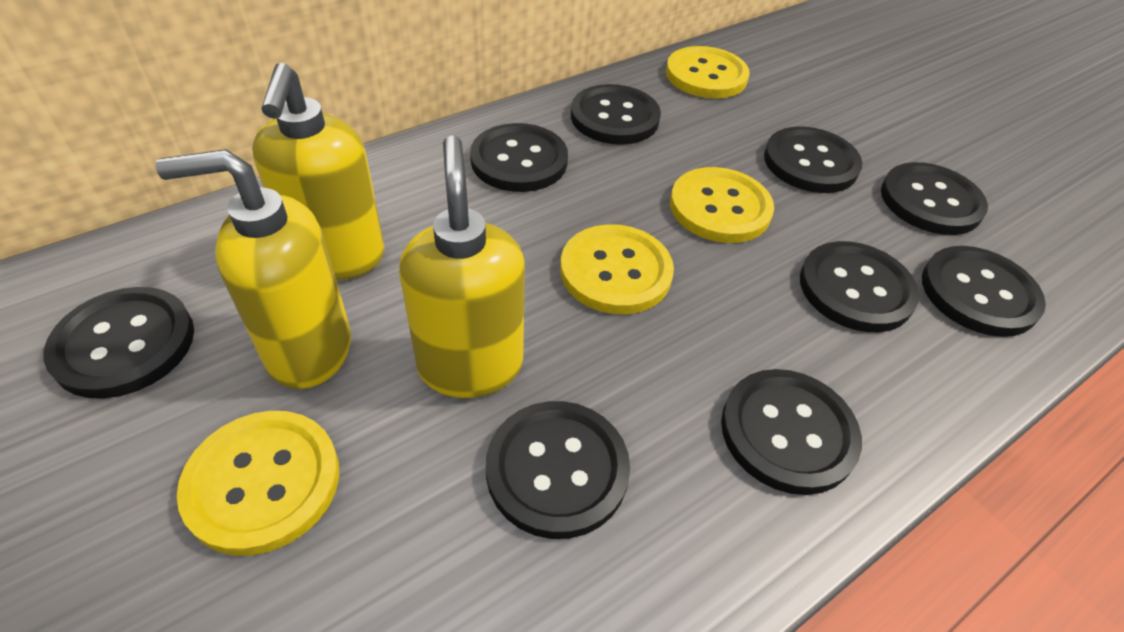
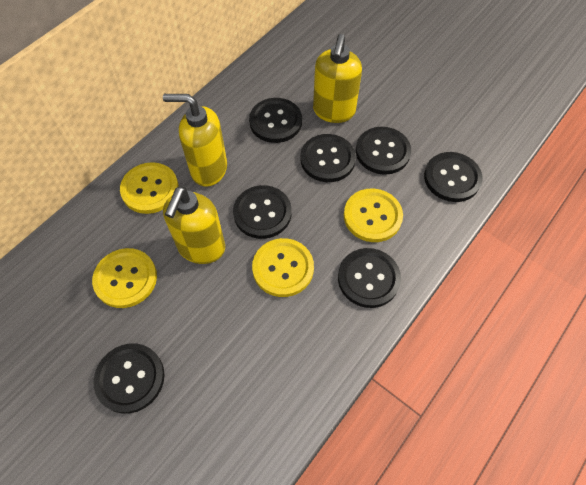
black button: [44,287,194,399] [470,123,568,192] [486,401,630,539] [571,84,661,145] [721,369,862,495] [764,126,862,193] [800,241,919,332] [881,162,988,235] [922,246,1046,337] = 9 -> [93,343,165,414] [233,185,292,239] [249,98,302,143] [300,134,356,182] [338,248,401,308] [356,127,411,175] [424,152,483,202] = 7

